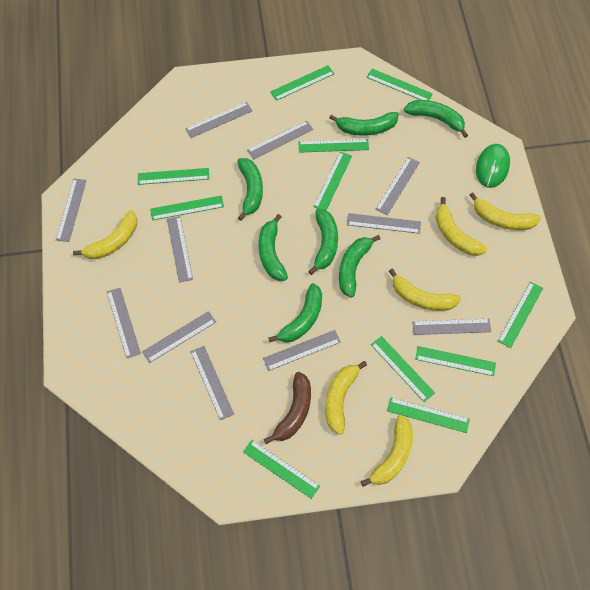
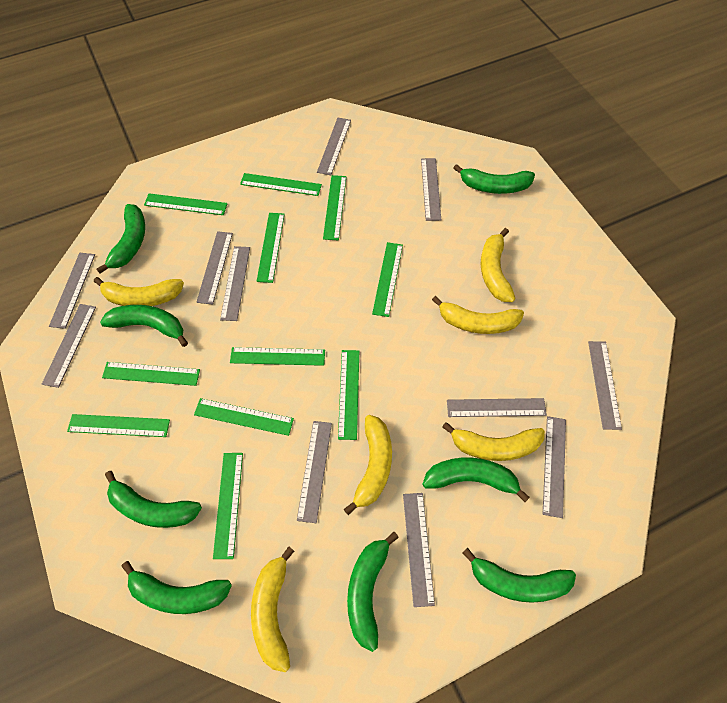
brown banana: [264,372,311,444] = 1 -> none = 0
green banana: [237,158,263,221] [258,214,288,281] [268,283,322,343] [308,209,338,275] [329,112,399,136] [339,235,380,298] [404,100,468,138] = 7 -> [96,204,145,274] [100,305,188,347] [105,471,202,528] [121,561,232,614] [347,532,399,652] [422,457,530,502] [453,164,535,194] [462,548,576,603] = 8
green mouse: [476,144,510,188] = 1 -> none = 0

